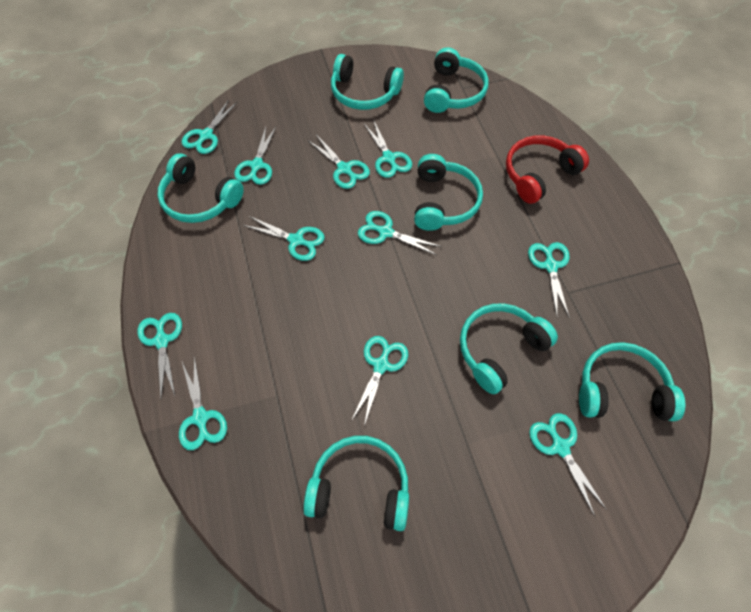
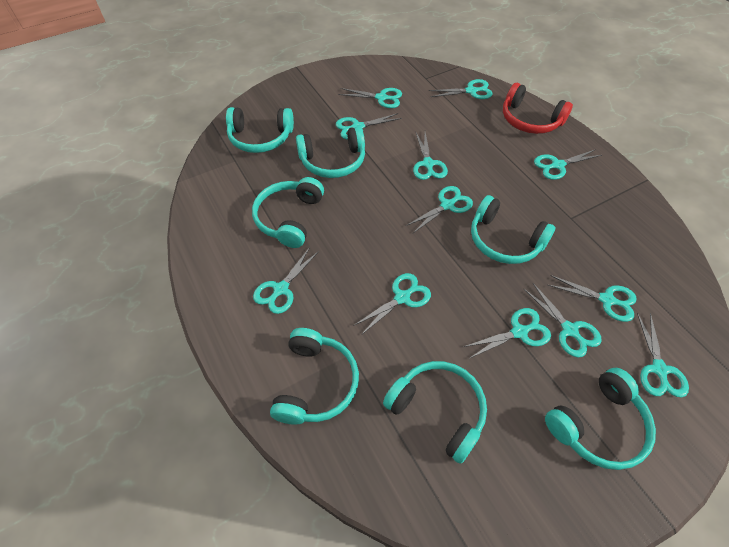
turquoise scissors: [137,313,182,397] [179,356,227,450] [182,100,237,154] [234,127,276,185] [243,216,325,261] [309,136,370,189] [351,336,408,426] [358,211,441,255] [364,119,412,178] [528,242,570,318] [529,413,607,516] = 11 -> [253,247,319,314] [336,113,402,140] [339,88,402,108] [353,273,431,335] [406,186,473,233] [413,131,448,180] [429,79,493,99] [463,308,551,358] [524,283,602,358] [534,149,602,180] [548,275,637,322] [637,313,689,397] = 12

